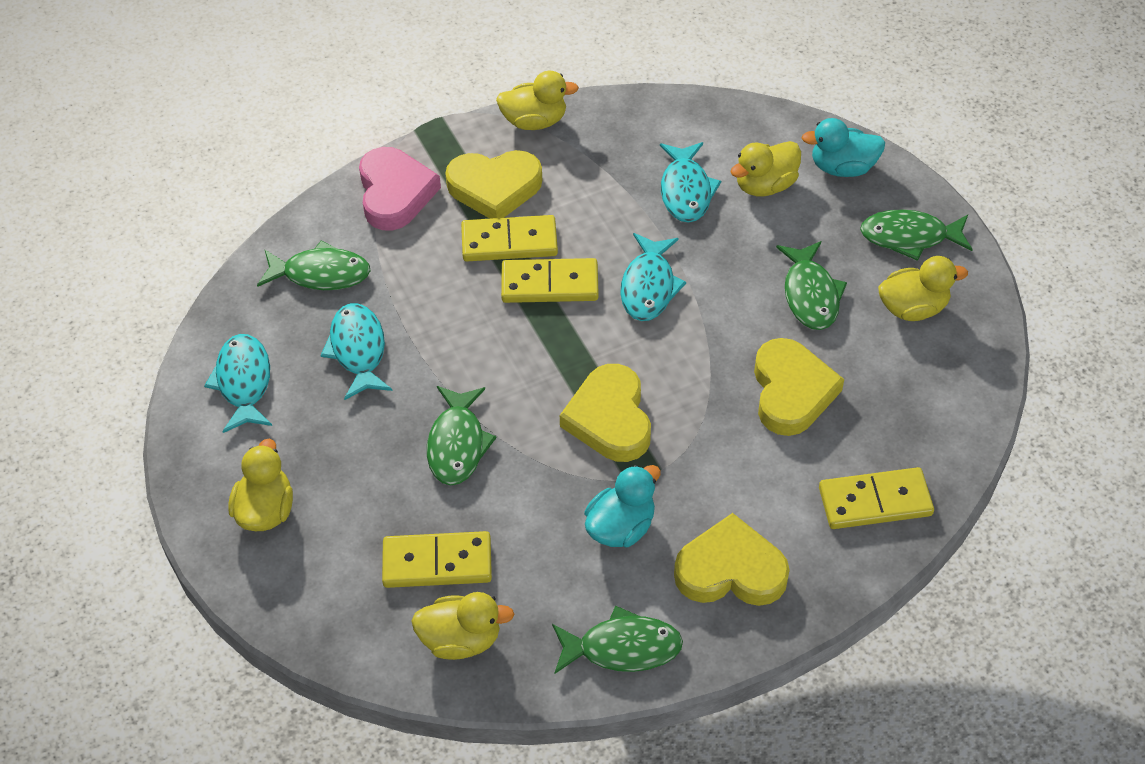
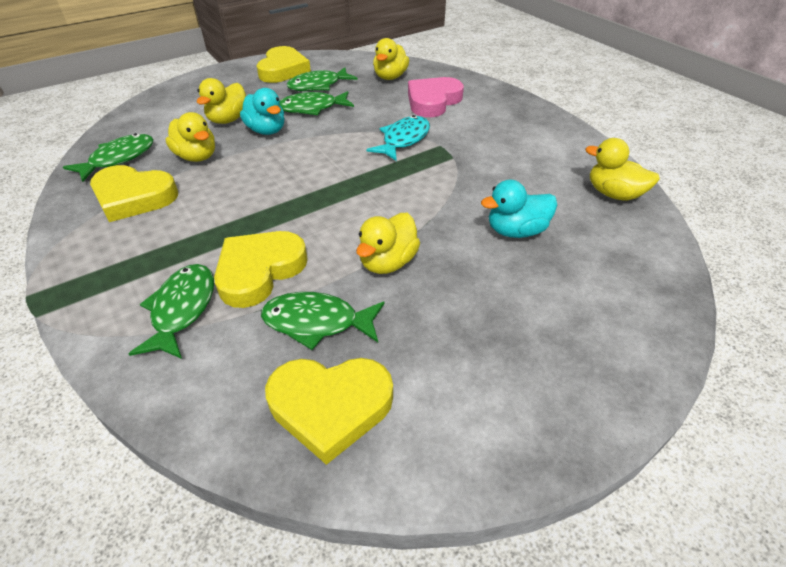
turquoise fish: [204,334,272,433] [321,303,392,400] [620,233,686,321] [660,142,721,223] = 4 -> [366,115,430,161] = 1
yellow domino: [382,531,492,588] [461,215,558,261] [501,258,599,303] [819,467,934,529] = 4 -> none = 0

